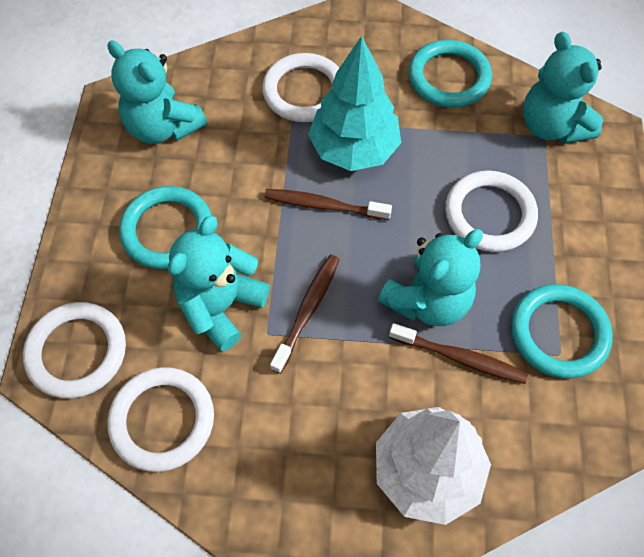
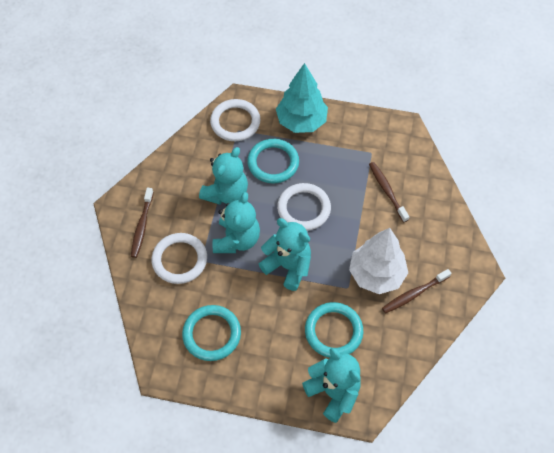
white ring: [23,302,126,398] [108,367,214,472] [262,53,339,122] [445,170,538,252] = 4 -> [152,233,207,284] [210,99,261,141] [277,183,331,231] = 3

